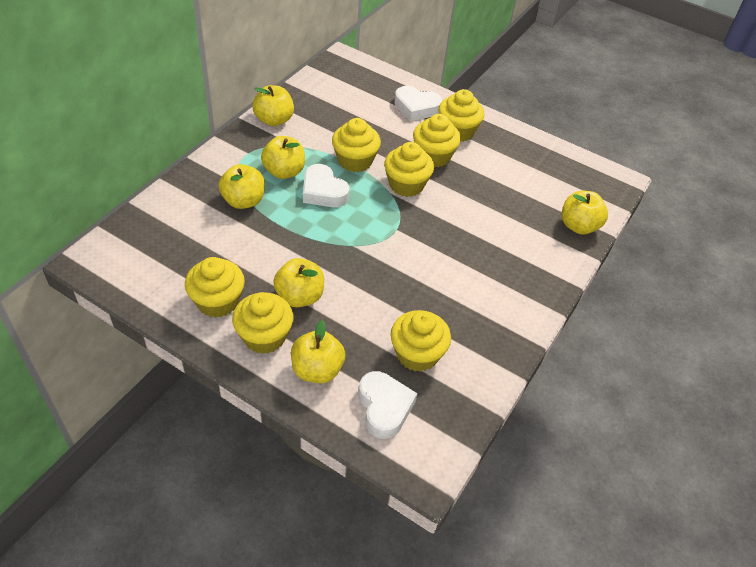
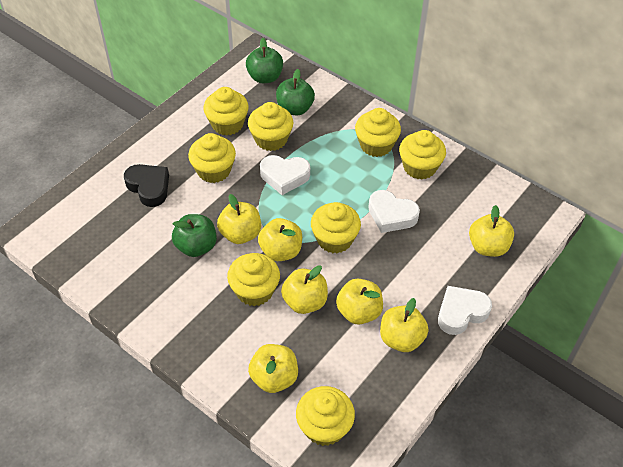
black heart: none = 0 -> [124,164,169,207] = 1
green apple: none = 0 -> [172,214,217,257] [246,38,283,83] [276,69,315,115] = 3
yellow apple: [219,164,265,209] [253,85,294,126] [261,136,305,179] [273,258,324,307] [291,320,345,383] [561,191,608,235] = 6 -> [217,194,261,244] [248,344,298,393] [258,218,302,261] [281,265,328,314] [336,279,383,324] [380,298,428,352] [469,205,514,257] = 7
yellow cupcake: [185,257,245,318] [232,292,294,354] [332,118,381,172] [384,142,434,197] [391,310,451,372] [413,114,461,168] [438,89,484,142] = 7 -> [188,133,236,183] [203,87,249,135] [227,253,280,306] [248,102,294,151] [296,386,355,446] [311,202,361,253] [355,108,401,157] [399,130,446,180] = 8

